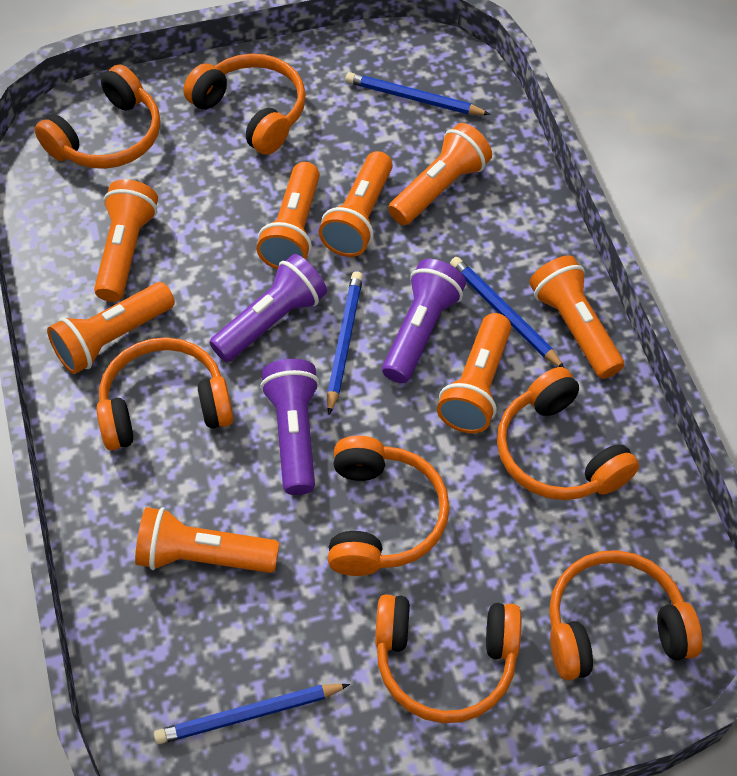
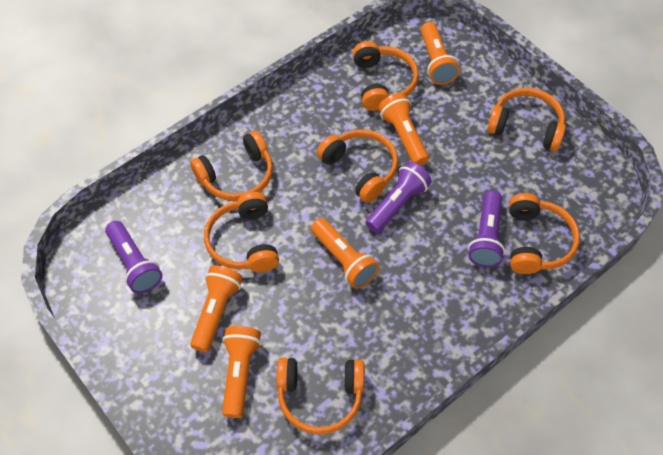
blue pencil: [154,684,350,744] [327,271,363,415] [346,72,491,115] [450,257,564,368] = 4 -> none = 0
orange flashlight: [47,282,175,374] [94,179,158,302] [135,507,279,573] [257,162,320,269] [319,151,393,257] [388,123,492,225] [437,313,511,433] [529,255,624,379] = 8 -> [190,265,243,352] [222,326,261,418] [311,218,379,289] [378,93,429,166] [421,22,460,85] = 5

